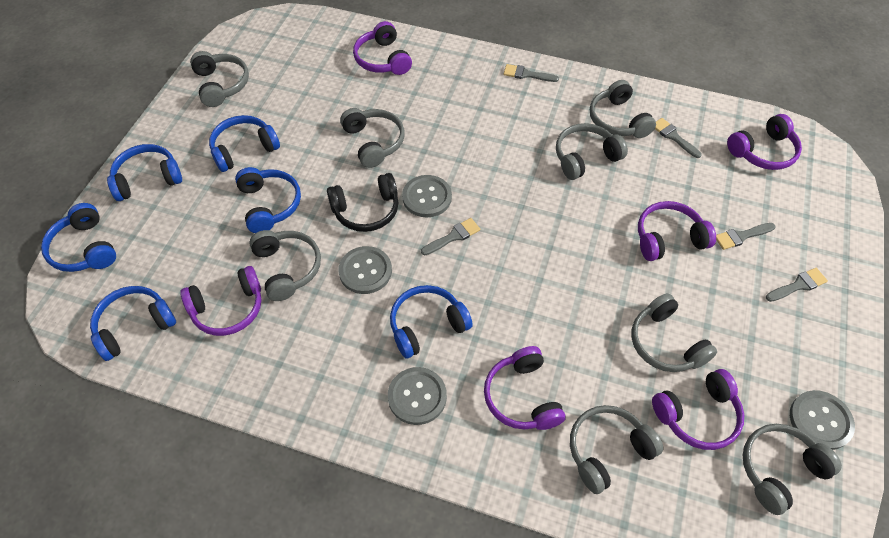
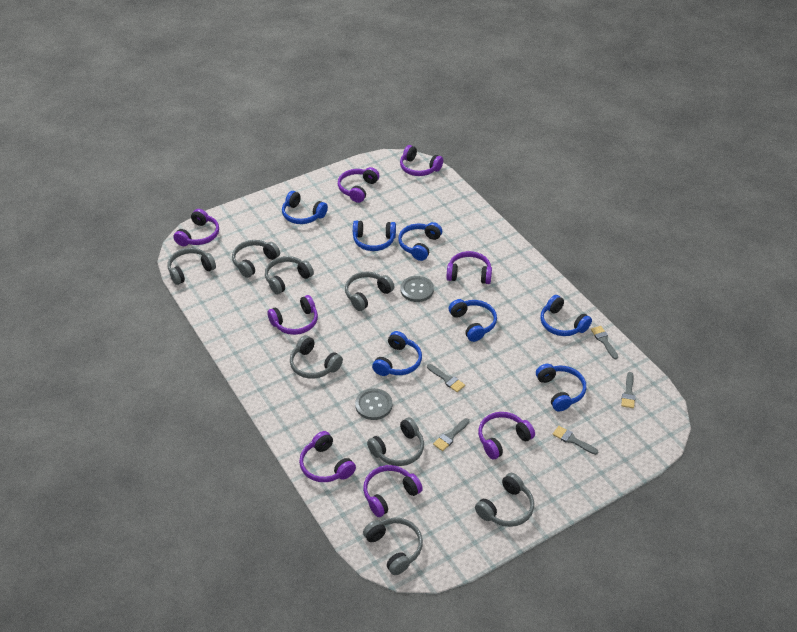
black headphones: [327,173,398,232] = 1 -> none = 0
blue headphones: [41,203,116,272] [90,286,176,361] [107,144,182,201] [209,115,280,172] [235,167,301,233] [390,285,473,358] = 6 -> [282,191,328,224] [353,221,396,251] [372,331,422,376] [398,222,442,261] [448,299,497,342] [536,364,586,412] [540,295,592,336] = 7
grey button: [338,246,392,294] [388,367,447,425] [402,175,452,217] [790,390,855,450] = 4 -> [355,388,392,420] [401,276,434,302] = 2
purple headphones: [180,266,262,336] [353,21,412,75] [484,346,566,430] [638,201,716,261] [652,369,744,450] [727,114,802,170] = 6 -> [173,209,219,246] [267,295,318,335] [299,431,356,482] [338,167,380,203] [363,465,423,517] [400,145,443,176] [446,251,492,284] [478,412,535,459] = 8

